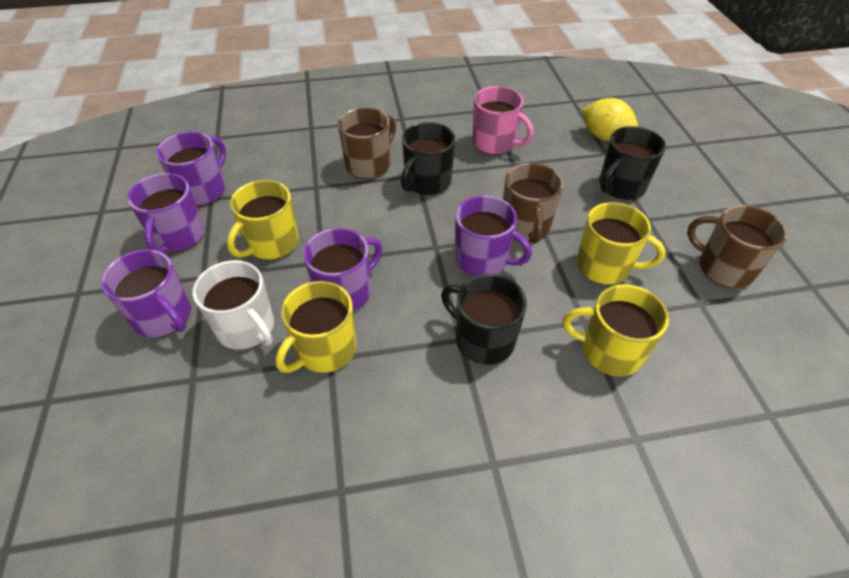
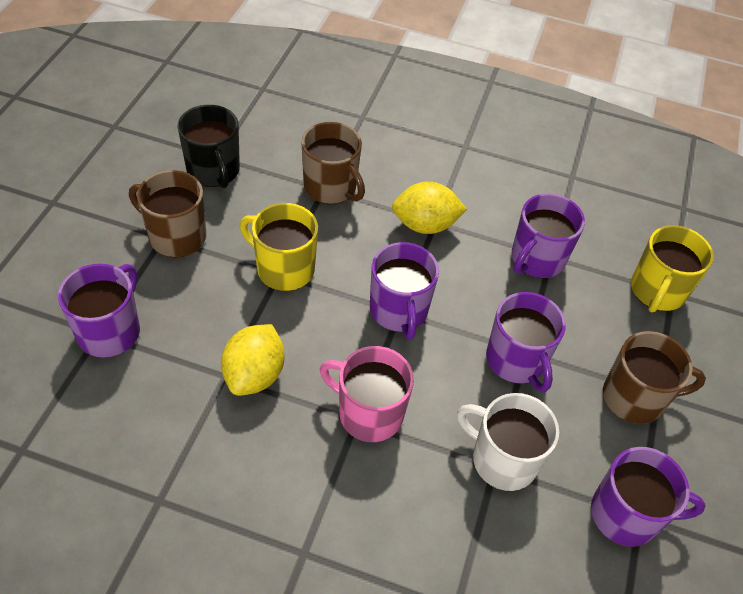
black mug: [401,122,455,195] [441,274,527,365] [599,126,666,200] = 3 -> [178,105,240,188] = 1
yellow lemon: [581,98,638,141] = 1 -> [221,324,284,396] [392,181,467,234] = 2
yellow mug: [227,180,299,260] [275,281,356,373] [563,284,669,377] [577,202,665,285] = 4 -> [240,203,318,291] [631,225,714,312] = 2

